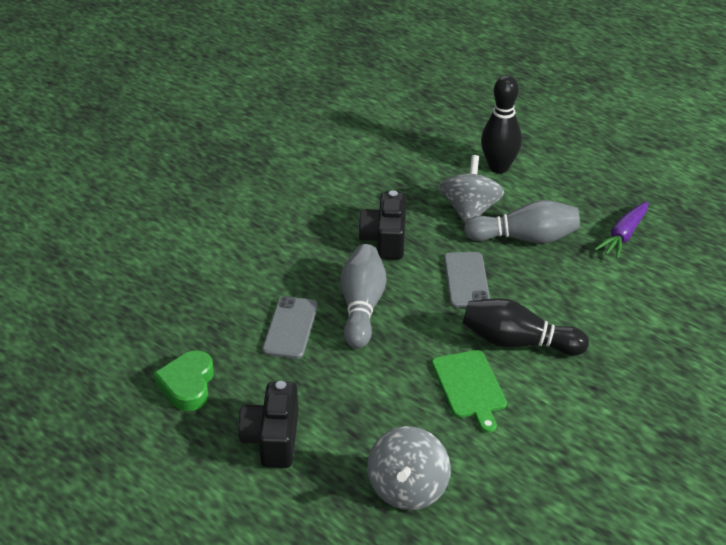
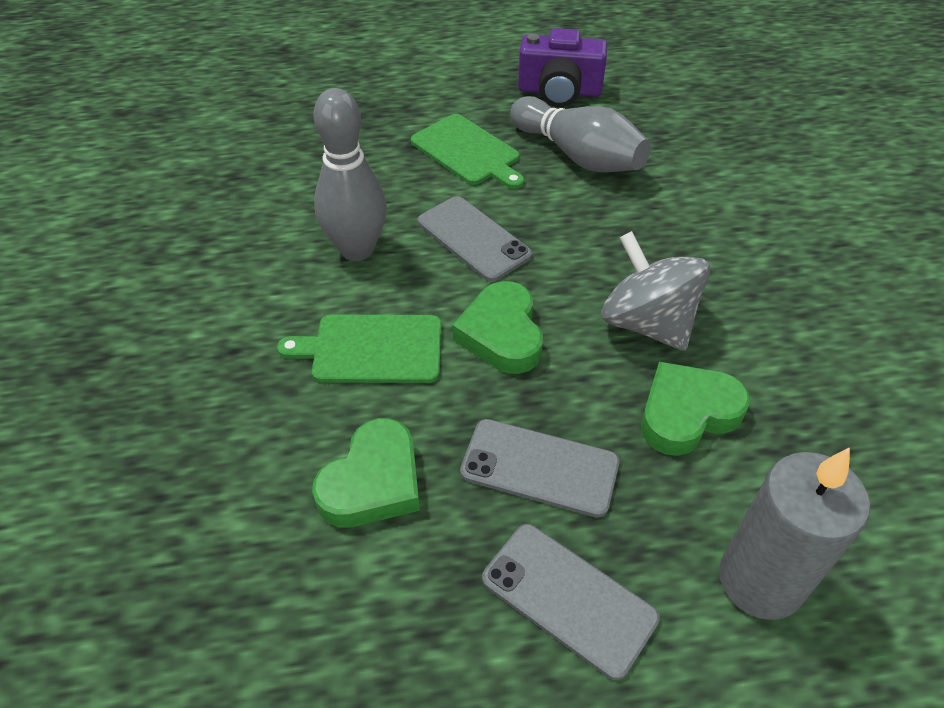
black bowling pin: [462,298,589,356] [481,75,522,173] = 2 -> none = 0
black camera: [238,381,298,468] [358,190,406,259] = 2 -> none = 0
green cutting board: [432,350,507,433] = 1 -> [277,314,441,383] [411,114,524,189] = 2
green heart: [154,350,214,411] = 1 -> [312,418,420,527] [452,281,543,374] [641,362,750,456] = 3
grey candle: none = 0 -> [719,447,870,620] = 1
grey phone: [262,296,318,359] [444,252,490,308] = 2 -> [418,196,532,282] [460,419,619,518] [482,524,660,680] = 3
grey spinning top: [367,426,451,510] [439,155,504,223] = 2 -> [601,231,710,351] = 1
purple camera: none = 0 -> [518,28,607,107] = 1
purple carrot: [594,201,648,259] = 1 -> none = 0

